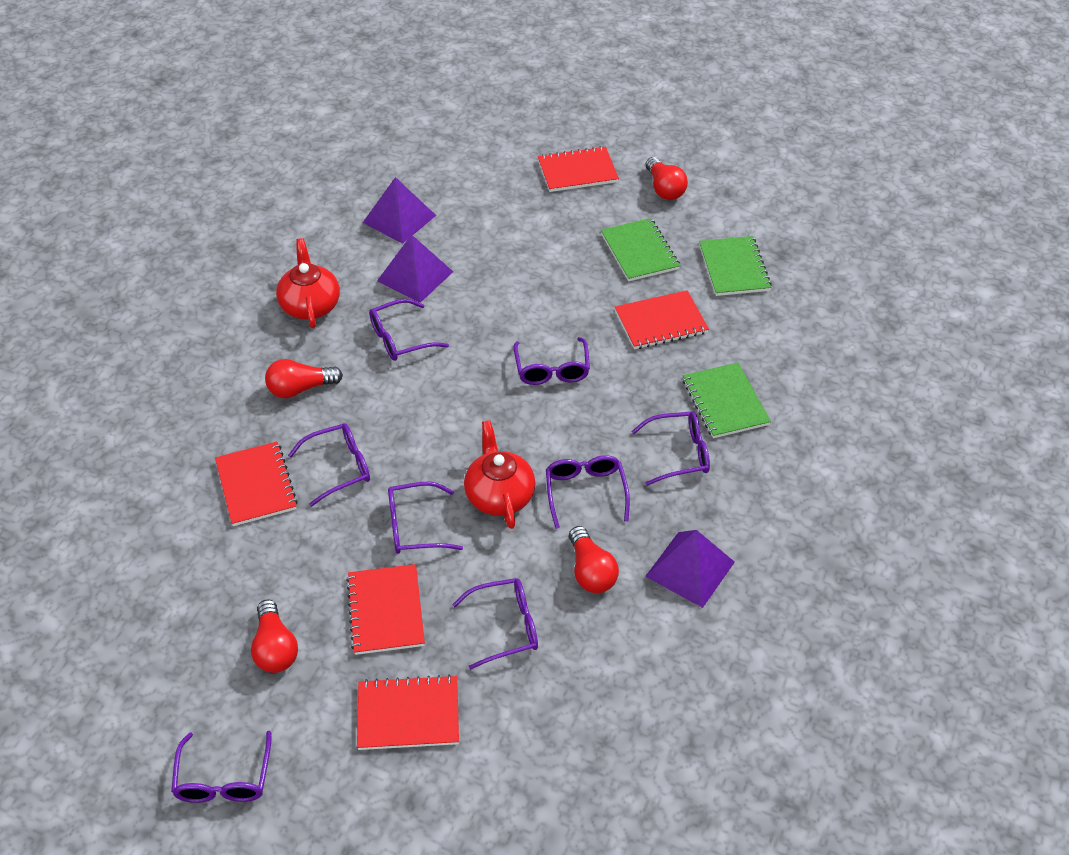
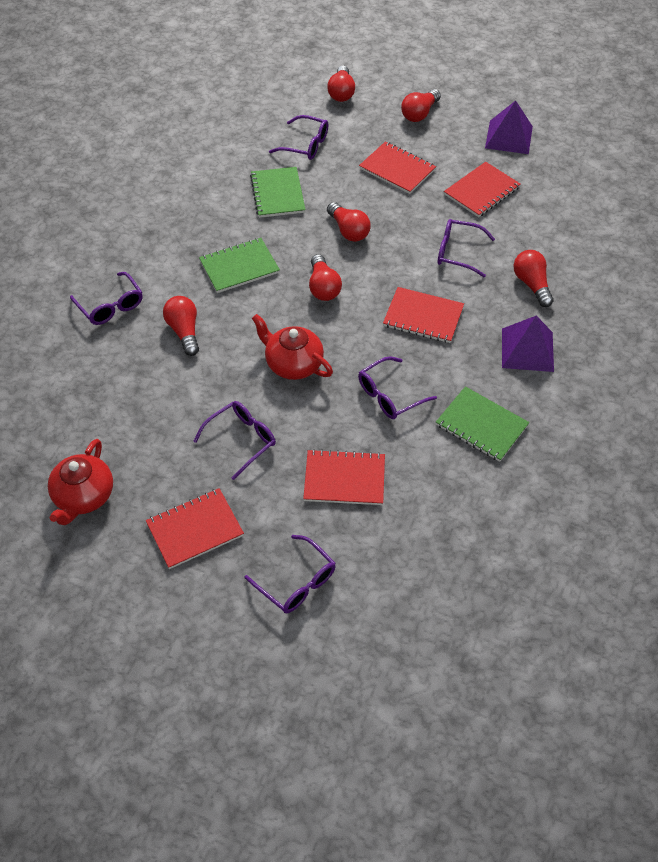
purple glasses: [171,731,271,803] [288,423,370,507] [369,299,449,361] [388,482,463,554] [452,578,538,670] [514,337,590,385] [546,455,630,529] [631,412,710,486] = 8 -> [70,272,143,325] [193,401,276,480] [245,535,336,613] [269,115,328,160] [358,356,437,419] [438,219,495,278] = 6
purple pyramid: [363,177,436,244] [377,234,453,303] [645,530,735,608] = 3 -> [485,101,533,154] [502,316,554,372] = 2
red light bulb: [251,599,298,673] [265,359,343,398] [569,526,619,593] [646,157,688,200] = 4 -> [163,296,199,356] [309,254,342,301] [327,66,355,102] [327,202,370,242] [401,89,441,122] [514,250,554,307] = 6

